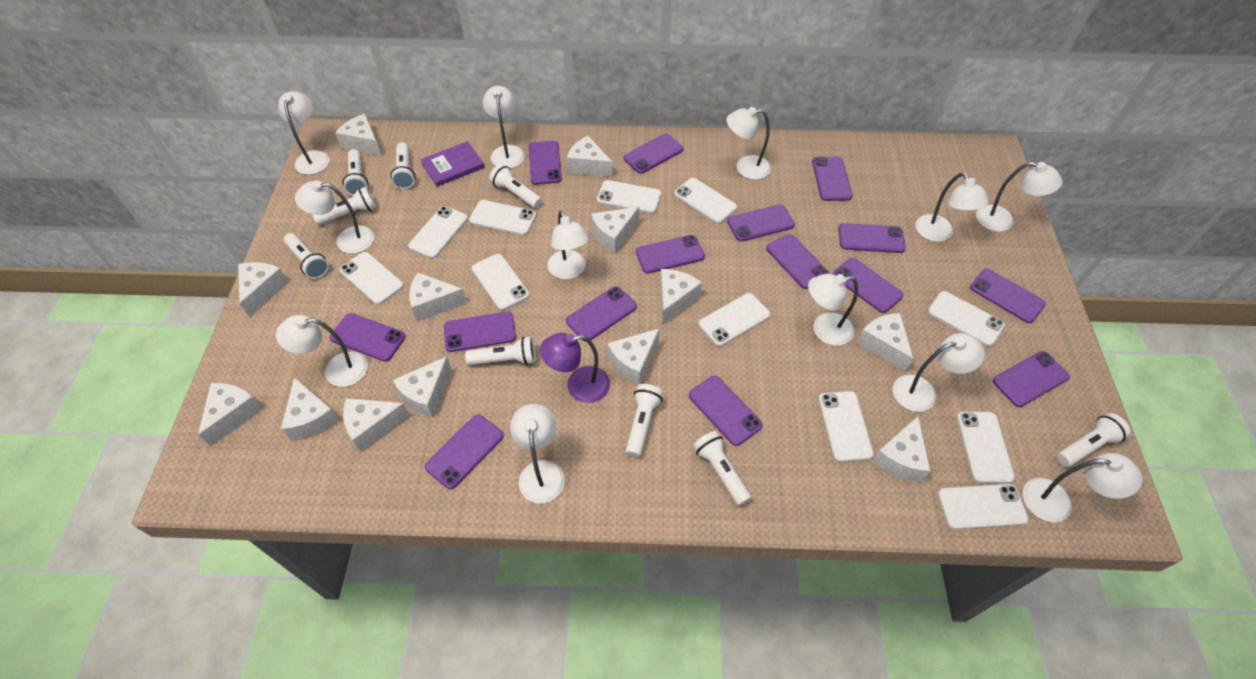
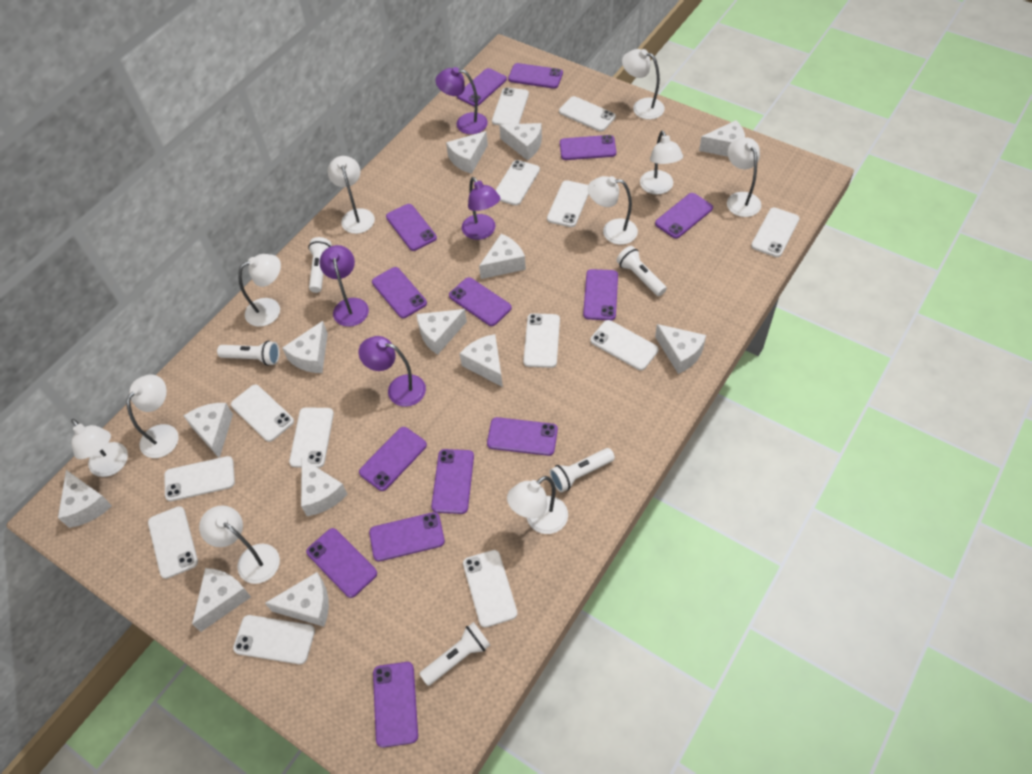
purple book: [420,141,485,187] = 1 -> none = 0
purple lamp: [540,333,610,403] = 1 -> [319,245,369,327] [359,336,426,407] [435,67,488,134] [462,177,500,240] = 4
purple phone: [330,313,406,362] [425,414,504,489] [444,312,516,352] [529,141,562,185] [566,286,637,342] [623,134,684,174] [636,235,705,274] [689,376,763,446] [727,205,795,241] [766,234,830,289] [812,157,853,201] [833,258,904,313] [838,223,906,253] [970,268,1046,323] [993,351,1070,407] = 15 -> [306,528,377,598] [359,427,427,491] [369,512,445,562] [372,267,427,318] [373,662,418,748] [386,204,437,251] [431,449,474,514] [449,277,512,326] [457,68,507,107] [487,417,558,456] [508,63,563,89] [560,135,616,160] [583,269,618,321] [655,193,713,239] = 14
white flashlight: [284,233,329,279] [313,187,376,225] [343,149,368,196] [390,142,415,189] [465,337,535,365] [489,164,542,208] [626,384,663,457] [693,431,751,506] [1057,413,1130,467] = 9 -> [217,341,280,366] [308,237,332,293] [420,622,490,686] [549,448,615,493] [616,246,667,296] = 5
white lamp: [276,315,368,387] [278,91,330,175] [295,181,374,254] [483,86,525,168] [510,404,565,503] [547,210,589,279] [727,107,771,180] [808,274,858,346] [893,333,985,412] [915,173,989,242] [976,162,1063,232] [1023,453,1142,522] = 12 -> [71,419,128,477] [126,375,179,458] [199,505,280,584] [238,254,281,327] [328,156,375,234] [507,476,568,534] [588,176,638,245] [622,49,665,120] [640,131,683,194] [727,137,761,217] = 10
white phone: [340,252,404,305] [408,206,468,258] [469,200,536,235] [472,254,530,310] [597,180,661,213] [674,178,737,224] [699,293,770,346] [818,391,874,462] [928,291,1005,346] [938,484,1029,530] [957,411,1015,483] = 11 -> [148,506,198,579] [164,456,235,501] [231,385,294,442] [233,615,315,664] [289,407,334,468] [463,550,517,628] [492,87,529,125] [495,160,540,206] [523,313,560,368] [547,180,589,227] [559,96,616,132] [590,320,659,370] [751,207,800,257] = 13

